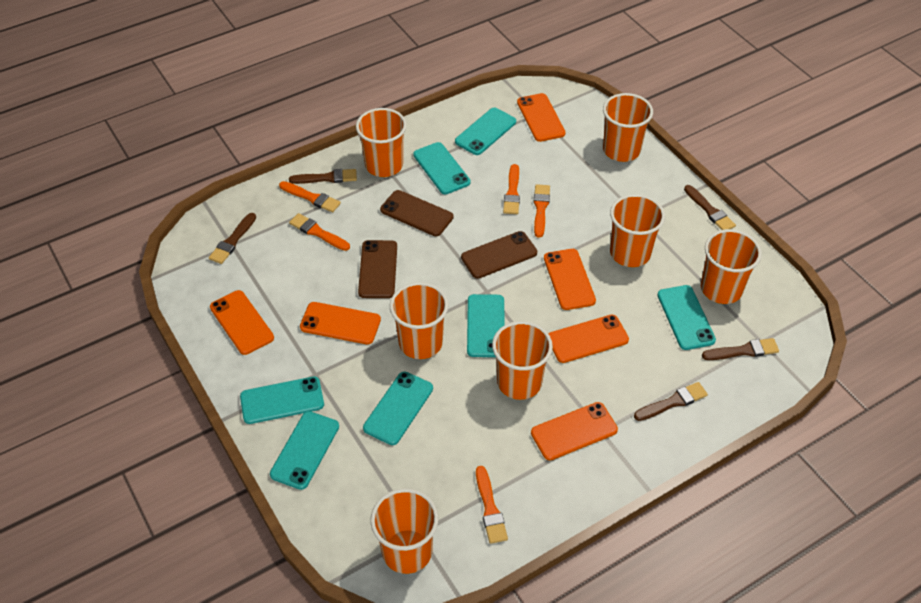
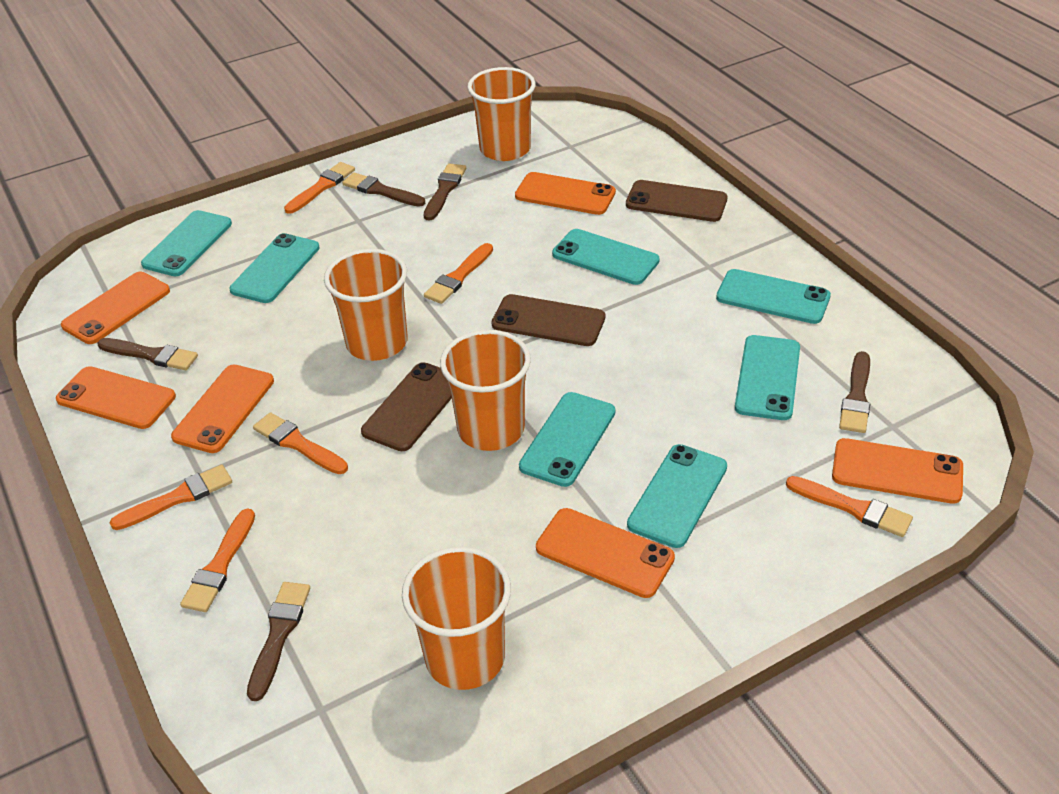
orange brush: [279,181,341,212] [289,213,350,251] [476,466,508,544] [503,164,520,214] [534,184,550,238] = 5 -> [109,465,232,530] [180,508,255,612] [253,412,348,474] [284,162,355,214] [424,243,493,304] [786,476,913,537] = 6
orange cup: [356,108,407,177] [370,488,438,574] [390,282,448,359] [492,321,553,400] [603,93,653,162] [610,194,665,267] [701,229,762,304] = 7 -> [324,249,408,361] [402,546,511,690] [440,330,531,451] [467,67,536,161] = 4

